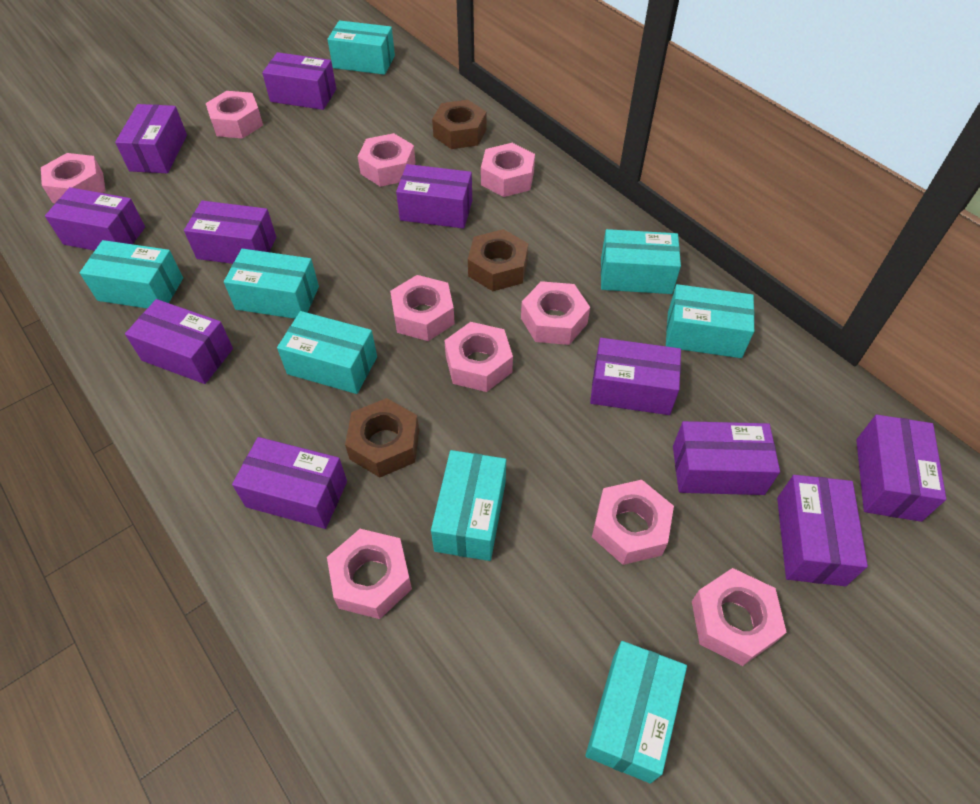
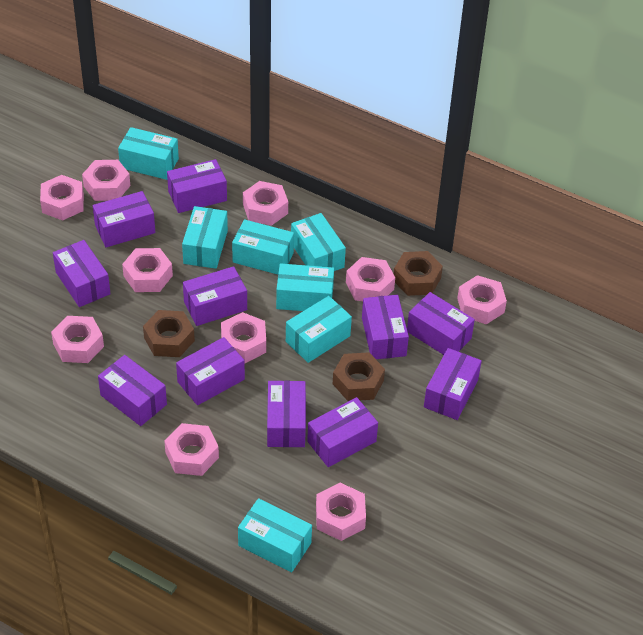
turquoise box: [80,240,183,308] [224,249,319,319] [277,311,377,394] [327,20,395,75] [431,450,506,561] [585,641,687,783] [601,229,681,294] [666,284,755,358] = 8 -> [118,127,179,180] [182,206,228,269] [232,219,294,275] [238,498,312,572] [276,264,334,311] [286,296,352,363] [291,213,346,271] = 7

